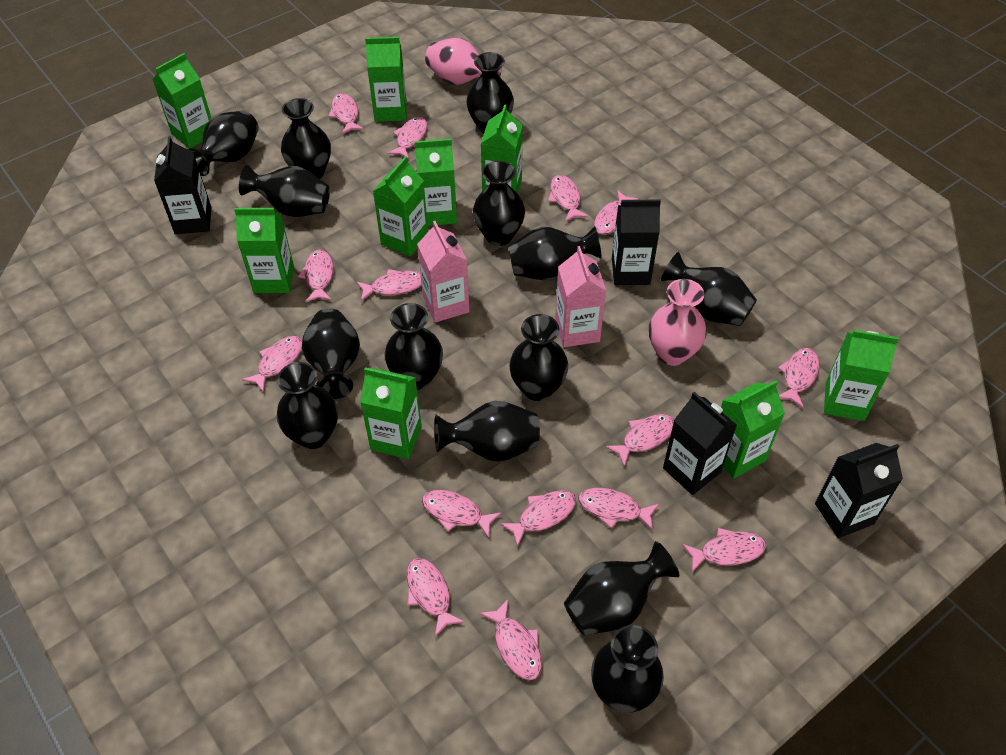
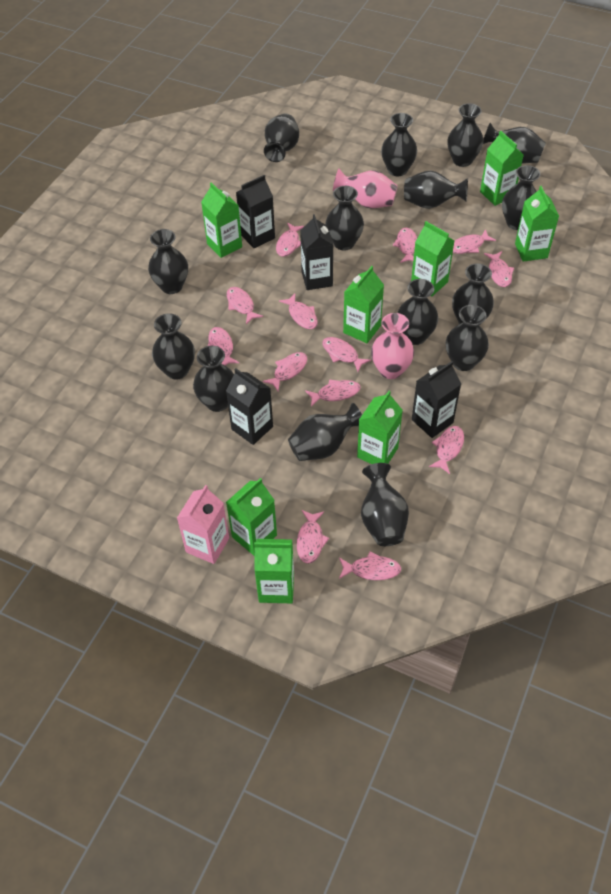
black vase: [187,111,259,176] [239,164,330,217] [276,362,338,449] [281,98,331,179] [302,308,360,399] [384,303,443,390] [435,401,540,462] [466,52,514,133] [473,161,525,246] [508,226,601,280] [509,314,568,401] [564,541,679,636] [591,625,664,712] [661,252,757,326] = 14 -> [148,229,188,294] [152,313,195,379] [193,346,234,412] [264,113,299,162] [288,403,362,461] [325,186,364,250] [361,463,409,546] [381,113,417,176] [397,279,438,345] [404,170,468,209] [446,305,489,371] [447,103,484,167] [452,263,494,326] [483,123,546,164] [502,165,540,230] = 15
green carton: [152,53,211,149] [234,208,294,293] [360,367,422,459] [365,37,407,122] [373,156,428,257] [414,139,457,226] [481,104,523,193] [721,380,785,479] [824,330,899,421] = 9 -> [201,182,242,258] [226,478,277,556] [254,539,294,603] [343,266,384,343] [357,391,403,464] [411,221,455,296] [480,131,524,206] [515,186,559,262] = 8
pink carton: [417,221,469,323] [555,246,606,347] = 2 -> [177,485,229,564] = 1
pink fish: [242,336,302,392] [298,250,334,302] [328,93,364,134] [356,269,422,301] [387,117,427,159] [407,558,465,637] [422,490,501,538] [480,599,542,680] [500,490,576,547] [548,175,589,222] [578,488,659,530] [594,190,639,235] [605,414,674,467] [682,528,766,572] [778,348,819,408] = 15 -> [208,327,239,365] [227,287,263,324] [263,352,307,391] [276,223,304,257] [279,294,318,329] [297,510,329,564] [305,379,361,407] [322,337,371,372] [339,551,401,580] [393,228,417,263] [429,426,464,474] [453,229,496,254] [484,251,514,287] = 13

